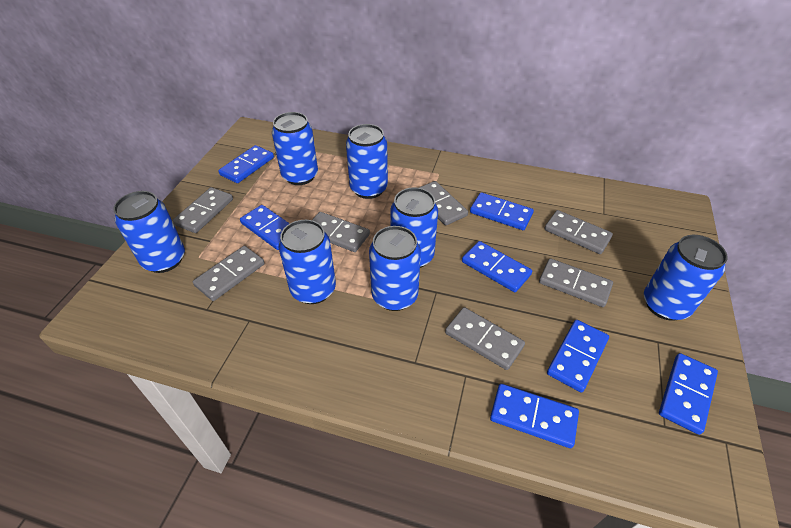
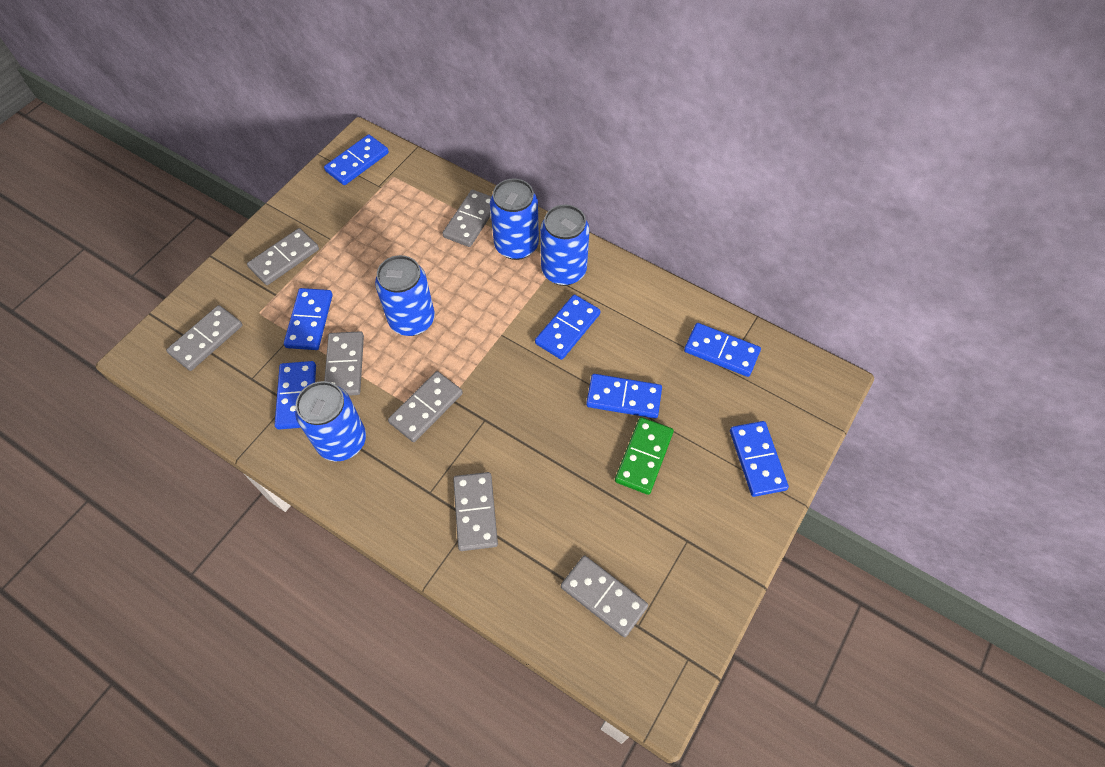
blue can: [113,191,185,273] [272,112,318,185] [279,220,336,304] [346,124,388,199] [369,226,421,311] [390,188,438,268] [644,235,728,321] = 7 -> [295,381,366,461] [375,255,435,336] [490,178,539,260] [540,205,590,286] = 4
green domino: none = 0 -> [615,417,674,495] = 1

